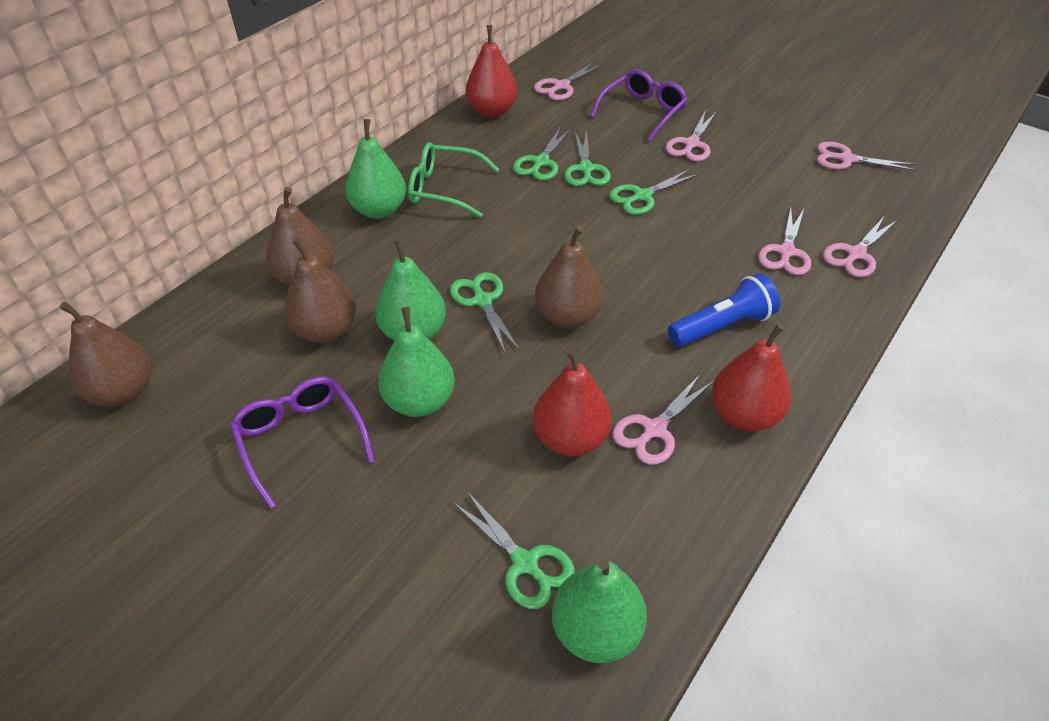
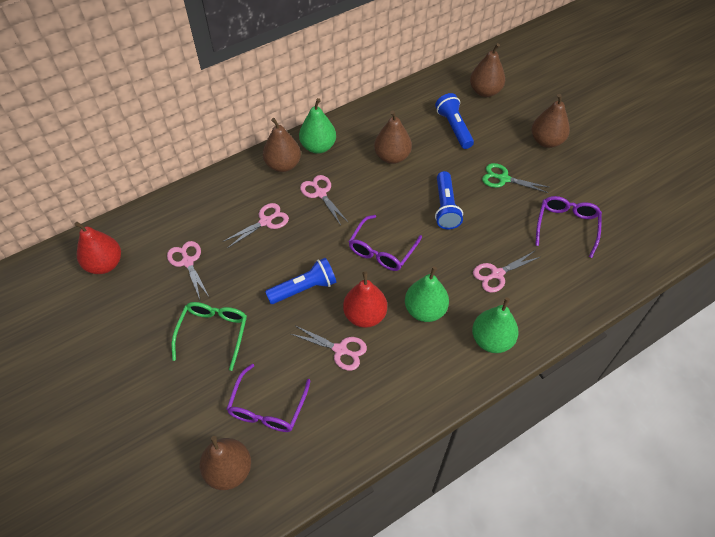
blue flashlight: [668,273,780,347] = 1 -> [265,258,336,304] [435,93,474,149] [435,171,463,230] = 3
brown pear: [60,302,151,407] [266,187,334,286] [284,238,356,343] [535,226,604,328] = 4 -> [199,436,251,490] [263,118,301,172] [374,110,412,164] [470,43,505,97] [532,94,570,148] = 5
green pear: [345,119,406,219] [375,239,446,341] [378,307,455,417] [552,558,647,663] = 4 -> [299,98,336,154] [405,266,449,322] [472,297,519,353] = 3
green scissors: [450,272,520,355] [452,490,575,609] [513,126,571,180] [564,129,611,186] [609,169,699,215] = 5 -> [482,163,548,193] = 1
pink scissors: [534,62,603,100] [613,374,714,465] [666,112,716,161] [758,207,811,275] [817,142,917,171] [823,217,897,277] = 6 -> [167,241,208,299] [223,203,289,248] [291,326,367,371] [300,175,349,225] [473,251,540,293] = 5
purple glasses: [230,377,375,509] [590,69,688,142] = 2 -> [227,364,311,432] [348,215,422,271] [535,196,602,258] = 3
red pear: [466,25,517,118] [533,347,612,456] [712,323,791,432] = 3 -> [75,222,121,274] [343,271,387,328] = 2

